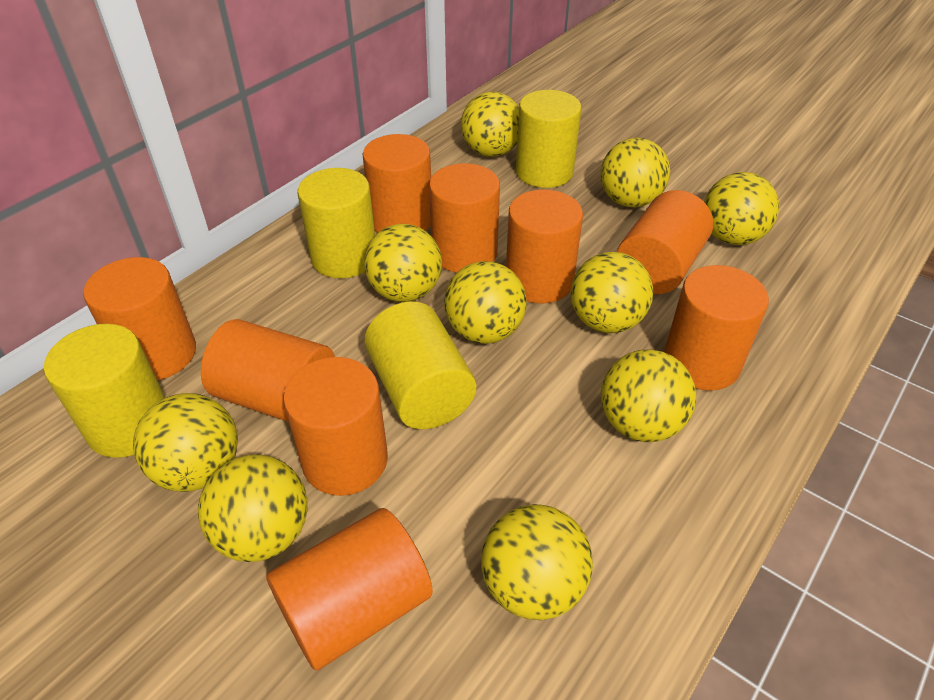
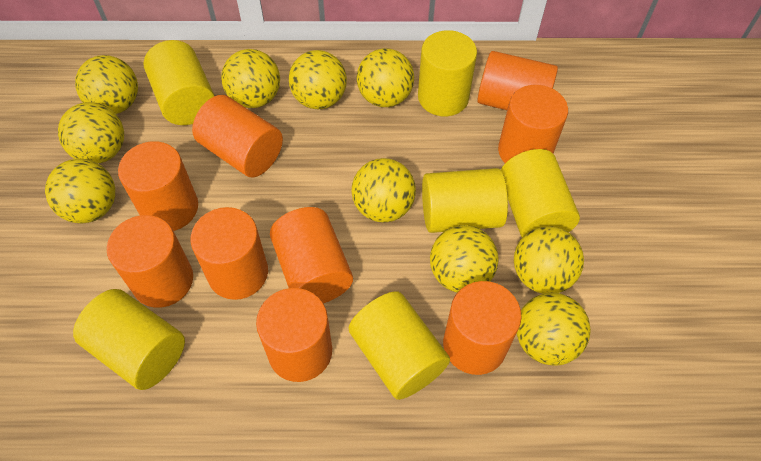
yellow cylinder: [44,324,165,458] [298,168,375,278] [364,301,476,429] [516,90,582,188] = 4 -> [73,289,185,390] [143,40,214,125] [349,291,450,400] [418,30,477,116] [422,168,508,233] [501,149,580,238] = 6

